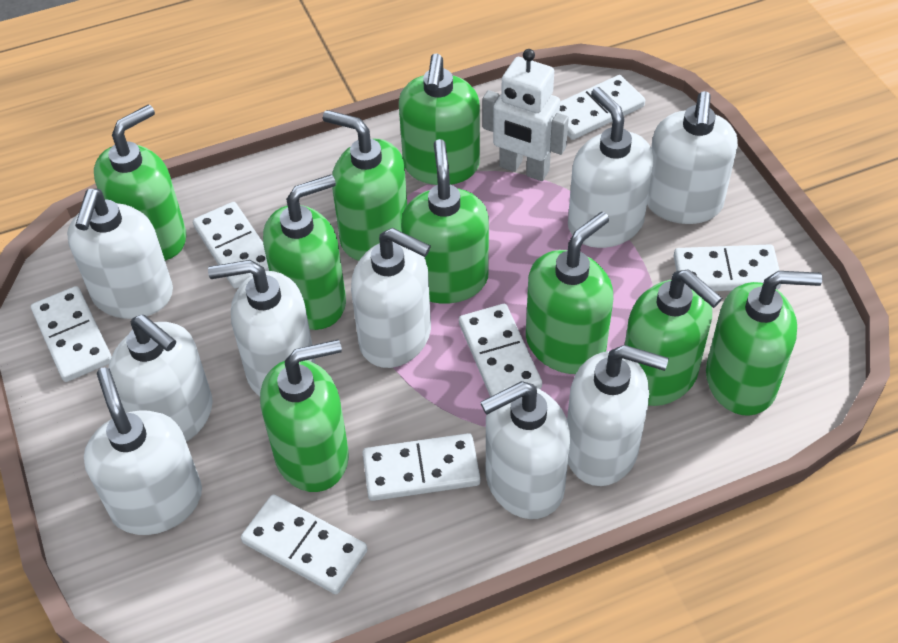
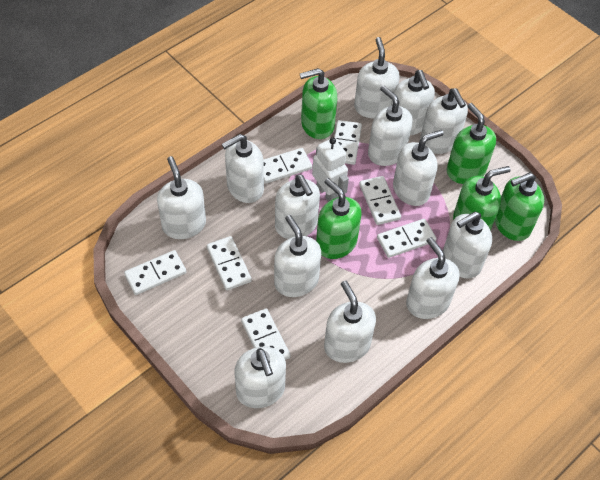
green soap dispenser: [94,104,187,261] [260,339,349,492] [263,175,346,330] [323,110,407,261] [399,53,480,185] [401,139,489,304] [526,212,613,374] [625,269,722,406] [706,271,822,416] = 9 -> [300,68,337,139] [316,178,362,259] [447,103,496,184] [453,166,511,231] [495,173,544,241] = 5
white soap dispenser: [67,189,173,319] [84,367,202,535] [108,315,213,442] [208,260,315,396] [351,228,431,368] [480,381,570,519] [567,345,668,486] [568,87,654,248] [647,91,738,224] = 9 -> [157,156,206,239] [222,134,264,203] [234,346,286,408] [274,215,321,297] [275,174,320,239] [324,281,376,363] [354,37,400,118] [368,85,413,166] [391,70,435,135] [393,130,444,206] [406,237,460,319] [420,88,468,154] [443,212,492,279] = 13

